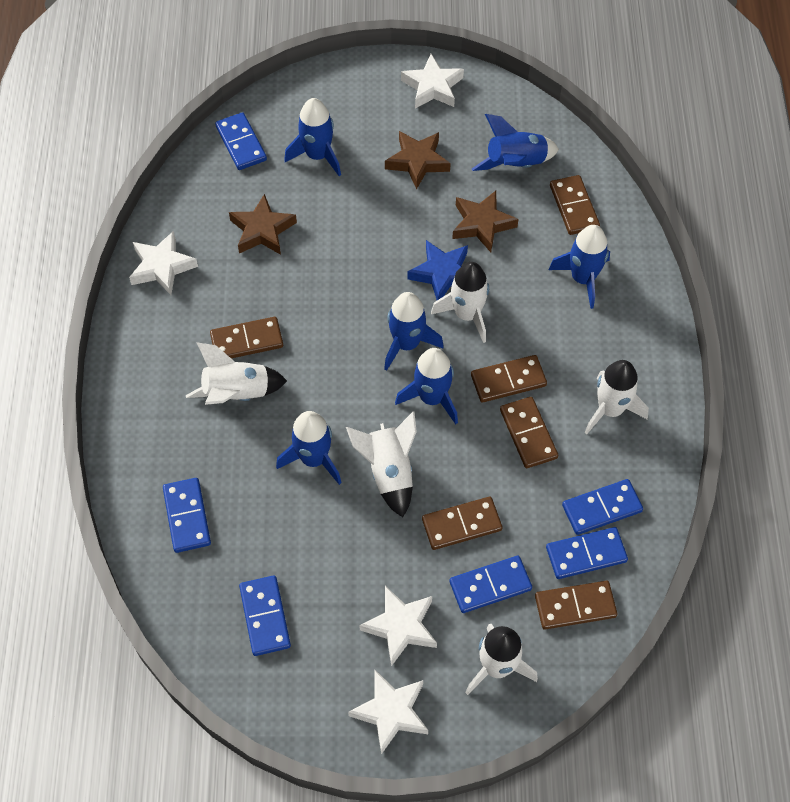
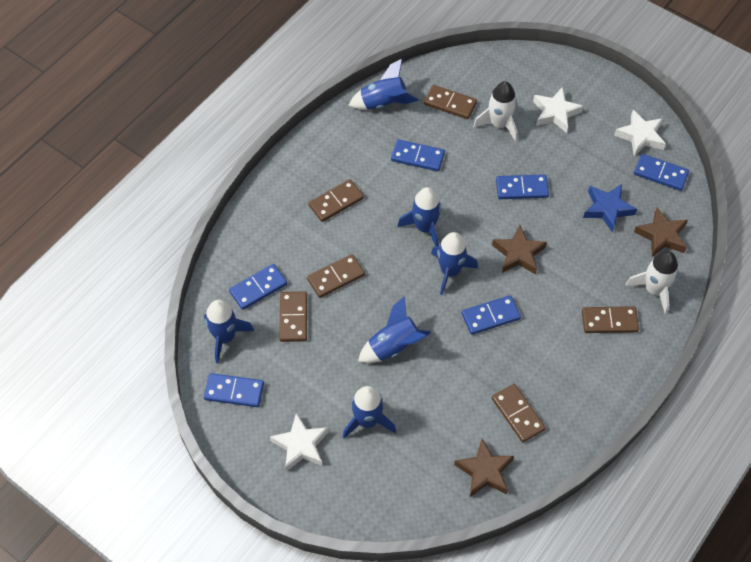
white rocket: [186,342,287,405] [346,412,417,517] [431,262,489,343] [465,624,538,695] [585,360,649,434] = 5 -> [473,81,517,142] [626,251,678,314] = 2
white star: [129,231,198,295] [348,670,428,754] [359,586,437,666] [401,54,464,109] = 4 -> [270,413,329,472] [533,87,583,133] [614,110,666,156] = 3

